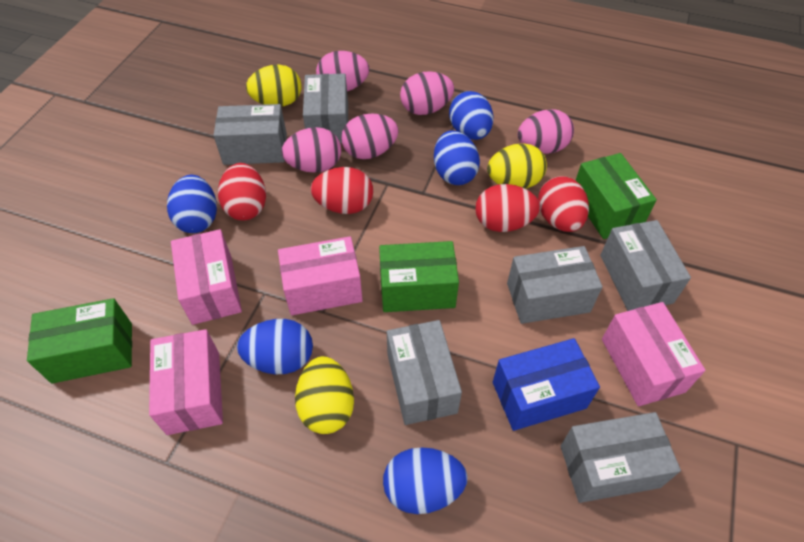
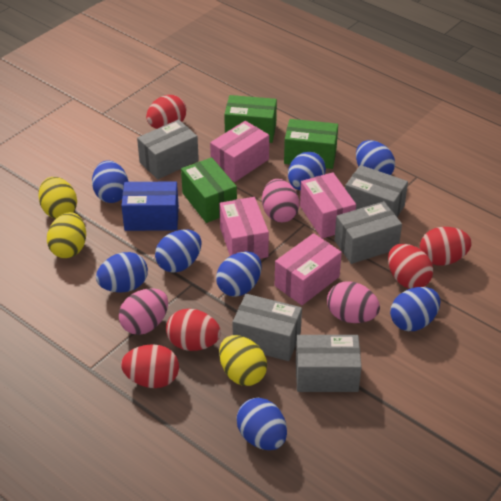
blue egg: [167,175,217,233] [237,319,313,374] [383,447,468,514] [434,130,480,185] [449,91,493,140] = 5 -> [92,160,128,203] [96,252,148,293] [155,229,202,273] [216,251,262,297] [237,398,287,450] [288,152,326,190] [356,140,395,175] [390,287,440,331] = 8
grey box: [213,104,287,165] [303,73,348,143] [387,320,462,425] [507,246,603,324] [560,412,681,503] [600,220,691,311] = 6 -> [137,120,199,179] [232,294,302,361] [296,335,362,392] [334,201,402,264] [345,165,408,217] = 5
pink egg: [282,127,341,173] [316,51,369,91] [341,114,399,159] [400,71,454,115] [518,109,574,154] = 5 -> [119,288,168,335] [262,179,299,222] [327,281,380,323] = 3
red egg: [218,163,266,221] [310,167,373,214] [475,184,540,232] [538,176,589,232] = 4 -> [121,344,179,388] [146,95,186,129] [166,309,221,351] [388,244,433,289] [420,227,472,266] = 5

